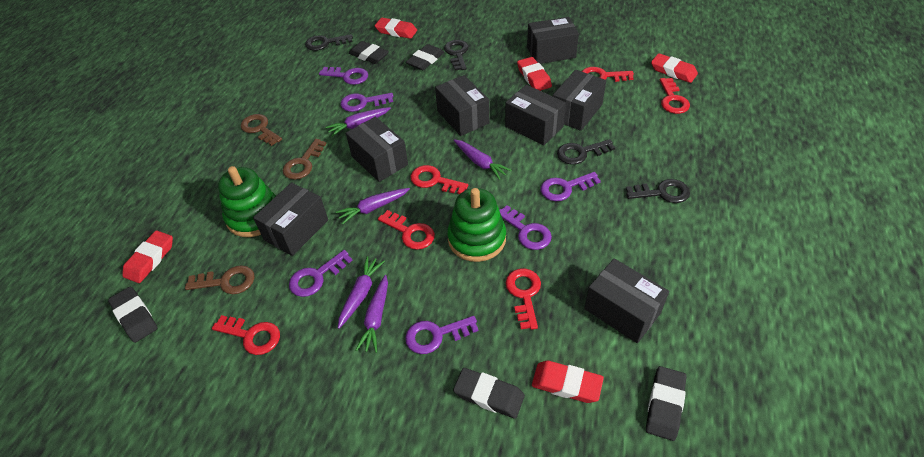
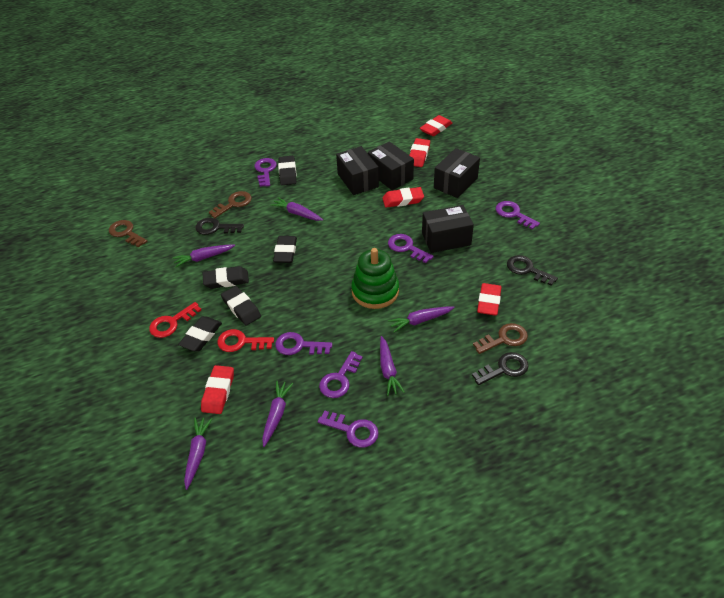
black box: [253,182,328,256] [346,117,408,182] [435,75,489,136] [505,85,566,146] [527,17,579,64] [553,70,606,131] [584,259,669,343] = 7 -> [336,146,379,195] [368,141,414,190] [422,205,474,253] [434,148,480,198] = 4
black key: [305,34,353,51] [444,40,469,71] [557,139,615,165] [626,179,690,203] = 4 -> [196,218,244,235] [472,352,529,385] [507,255,558,286] = 3
green stacking toy: [218,166,276,237] [447,188,506,262] = 2 -> [351,248,399,309] = 1
purple carrot: [325,107,391,137] [336,188,410,224] [338,256,385,329] [356,275,388,353] [454,139,512,180] = 5 -> [172,245,235,268] [184,418,213,490] [262,381,294,447] [270,197,323,221] [380,336,405,396] [388,306,455,332] = 6
red key: [212,315,280,355] [378,210,435,250] [410,165,468,194] [506,269,541,330] [582,67,634,82] [660,78,690,114] = 6 -> [149,302,201,338] [217,329,274,352] = 2

